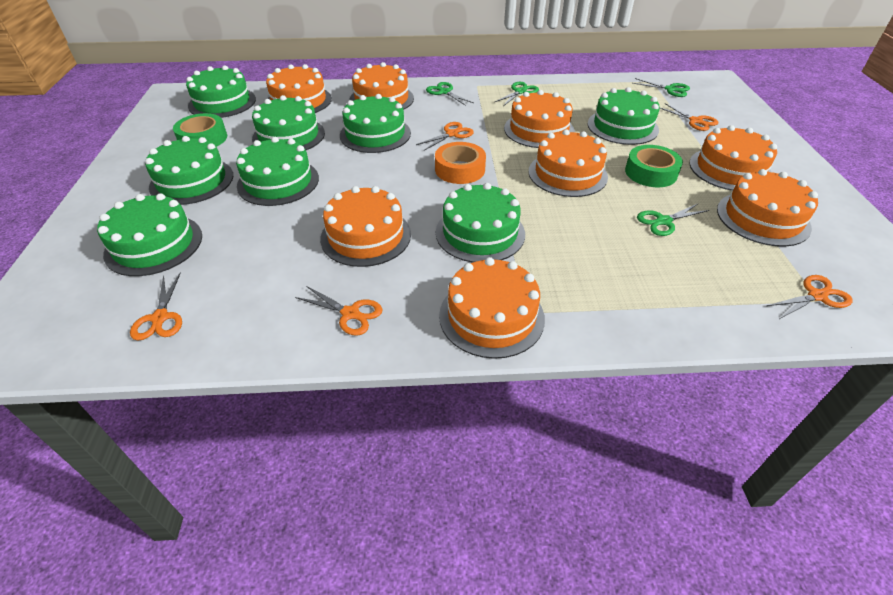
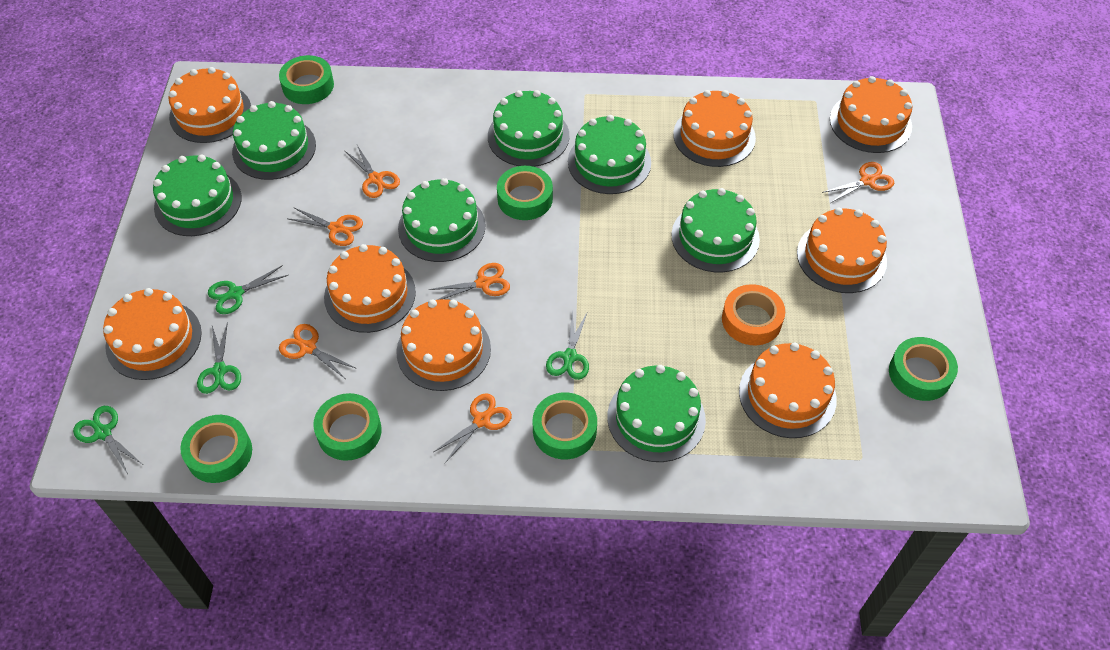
green cake: [97,193,202,276] [145,136,233,205] [186,65,256,118] [236,137,319,206] [252,95,325,150] [340,94,411,153] [436,183,525,263] [588,87,660,145] = 8 -> [153,155,241,236] [232,101,316,180] [398,178,485,262] [488,90,569,167] [568,115,651,194] [607,365,706,462] [671,188,760,272] = 7
green tape: [173,113,227,147] [625,145,683,187] = 2 -> [180,415,252,483] [279,55,334,104] [313,393,382,461] [497,166,553,220] [533,392,597,459] [889,337,958,401] = 6
orange scissors: [130,272,182,340] [295,286,383,336] [416,122,474,151] [660,103,718,131] [766,275,853,319] = 5 -> [279,324,357,378] [289,207,363,246] [345,145,400,198] [429,263,510,300] [434,393,512,463] [822,162,894,203] = 6

